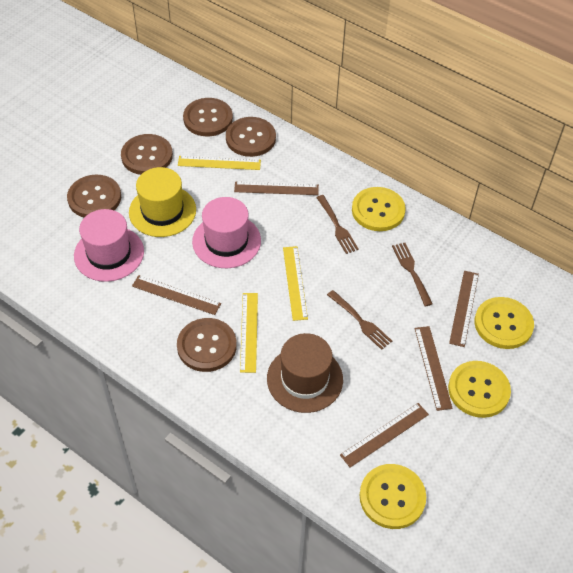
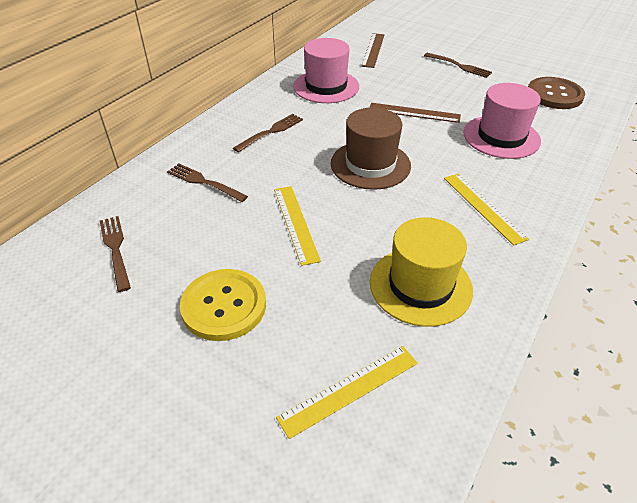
brown button: [67,175,121,217] [121,134,173,175] [177,318,237,372] [183,98,233,136] [226,117,276,157] = 5 -> [528,77,585,109] = 1
brown fork: [316,195,359,254] [327,290,392,350] [392,243,433,306] = 3 -> [100,216,131,292] [167,163,248,202] [233,114,303,152] [424,53,492,78] = 4
brown ruler: [132,275,221,315] [234,181,319,195] [340,403,429,468] [414,326,453,411] [449,271,479,347] = 5 -> [361,33,385,68] [369,103,461,123] = 2
yellow button: [352,187,406,231] [360,464,426,529] [448,361,511,418] [474,297,534,349] = 4 -> [180,269,266,341] = 1

